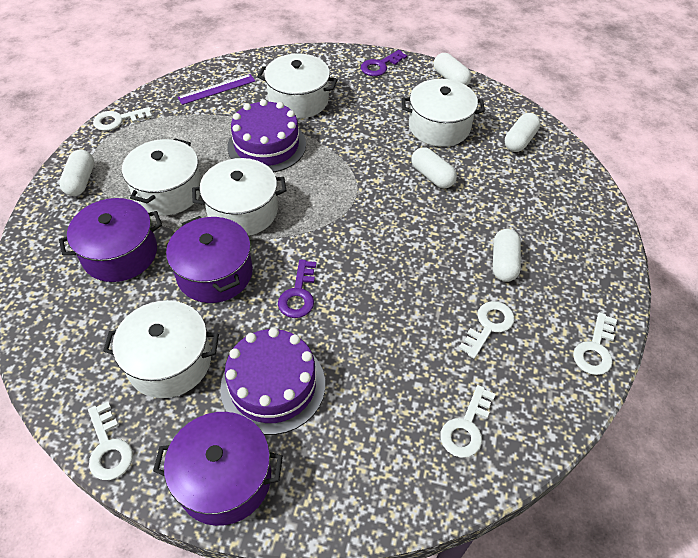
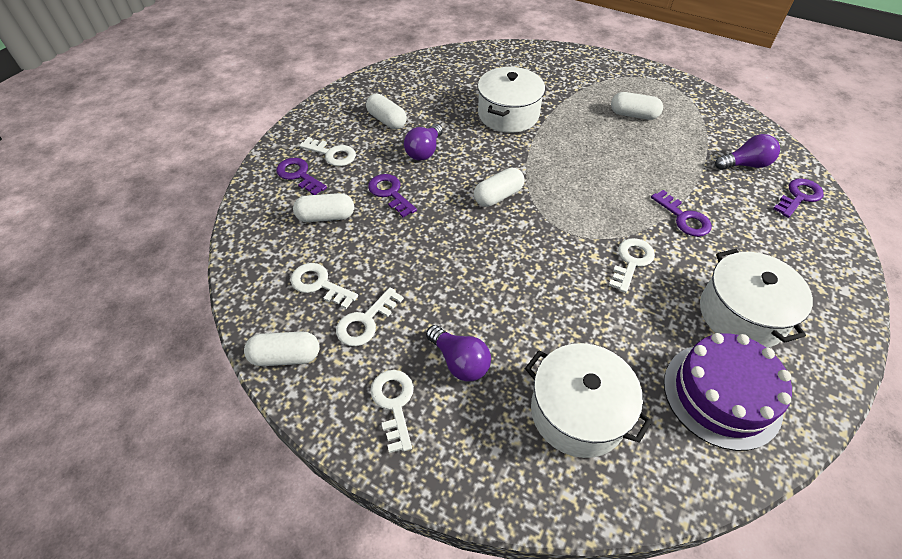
purple cake: [220,328,325,435] [227,99,306,172] = 2 -> [664,333,792,451] = 1
purple key: [278,259,316,318] [361,50,407,76] = 2 -> [276,158,327,195] [368,174,417,217] [651,190,712,237] [773,178,824,218] = 4
purple light bulb: none = 0 -> [404,124,443,161] [426,325,491,382] [715,134,780,170] = 3
purple pot: [59,198,162,282] [153,412,283,526] [166,216,253,303] = 3 -> none = 0
purple ruler: [177,74,255,105] = 1 -> none = 0
white pot: [103,300,219,398] [122,138,201,215] [192,158,287,236] [257,54,338,119] [402,79,485,147] = 5 -> [478,67,545,133] [525,343,652,458] [700,249,813,348] = 3

